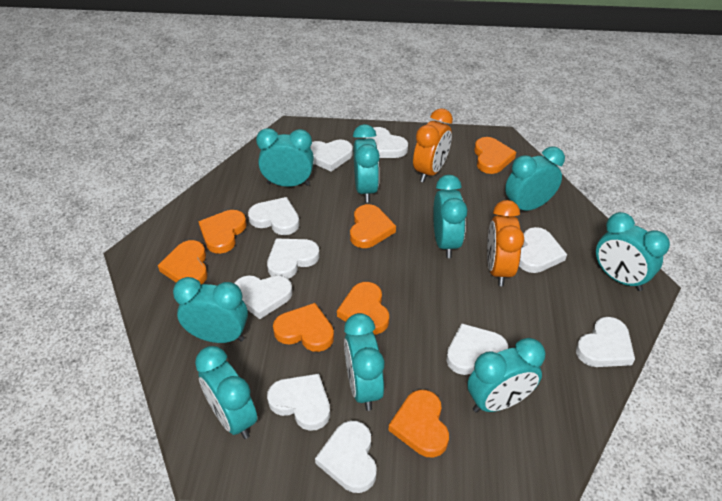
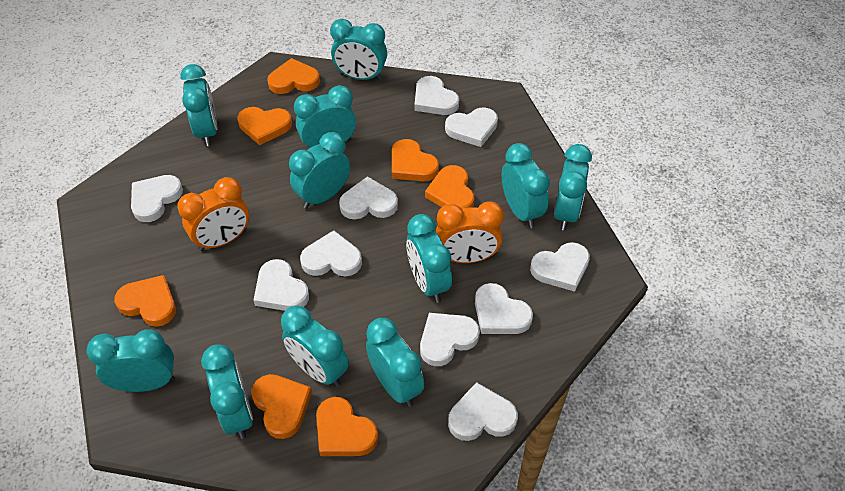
turquoise clock: [173,277,248,343] [195,346,257,439] [256,128,314,187] [344,313,384,411] [353,124,380,203] [433,175,467,258] [467,338,545,413] [505,147,565,211] [596,212,670,291] = 9 -> [86,329,175,392] [180,64,217,146] [201,344,253,439] [281,306,349,387] [289,132,350,209] [294,85,356,150] [330,19,387,81] [366,318,424,407] [406,214,452,303] [502,143,550,228] [554,144,592,230] = 11

